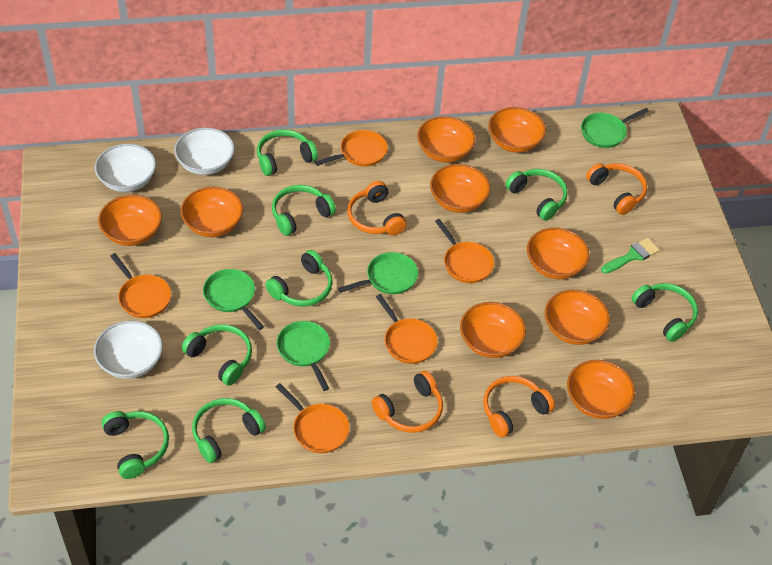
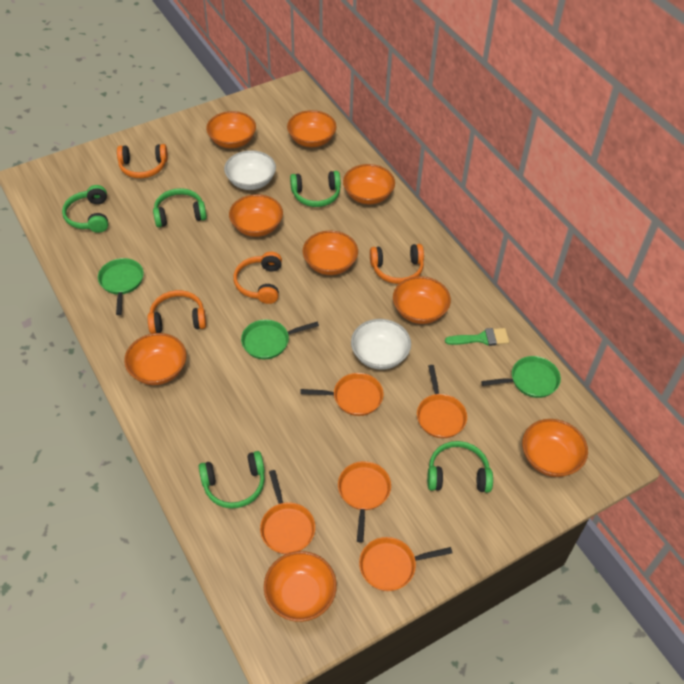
green headphones: [102,411,169,479] [182,324,252,386] [192,398,266,463] [257,129,318,176] [265,250,333,307] [272,185,336,236] [506,169,568,221] [631,283,698,342] = 8 -> [62,185,108,233] [153,188,207,227] [198,451,265,509] [290,171,341,207] [427,441,493,493] = 5
green pan: [203,269,264,330] [277,321,330,391] [338,252,418,294] [581,108,649,148] = 4 -> [98,258,144,315] [241,320,319,359] [481,356,561,398] = 3
white bowl: [94,321,163,379] [95,144,156,192] [174,128,235,175] = 3 -> [224,150,276,190] [351,319,411,370] = 2

